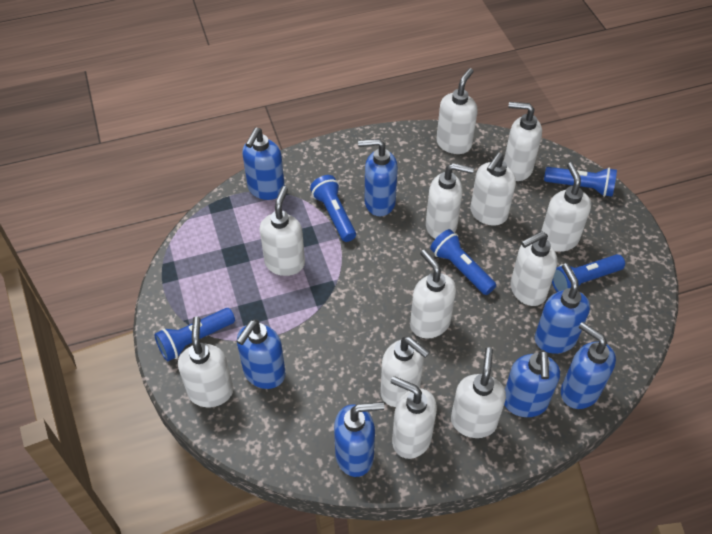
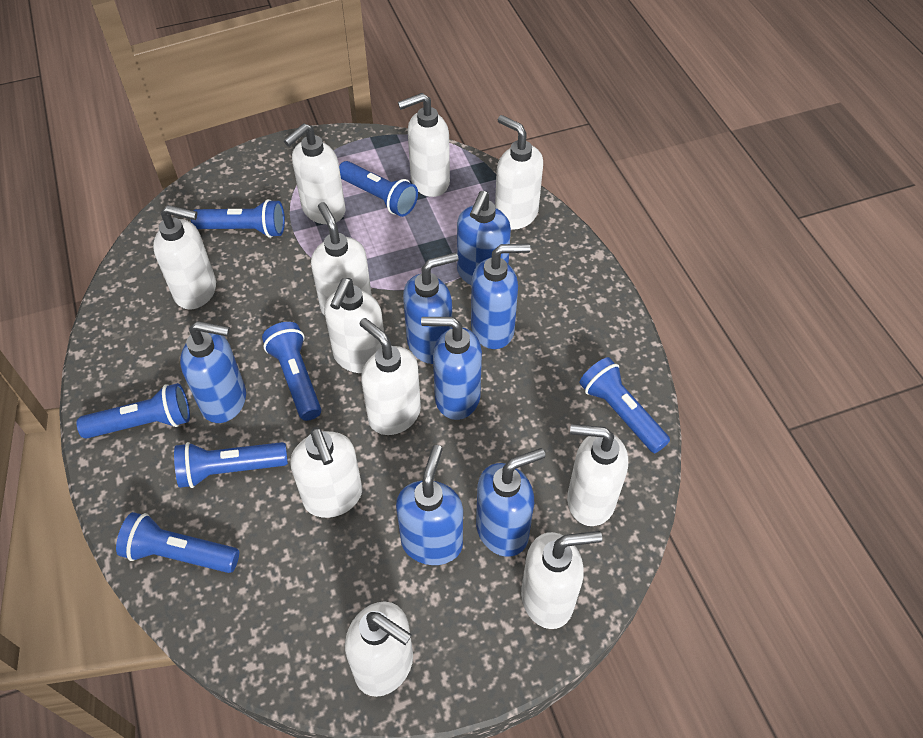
blue flashlight: [154,308,235,361] [310,175,356,242] [430,229,496,295] [544,167,617,197] [552,254,625,292] = 5 -> [76,383,190,439] [116,512,239,573] [174,442,288,488] [191,199,285,238] [262,322,321,421] [339,161,418,217] [579,357,670,453] = 7
white soap dispenser: [178,316,234,407] [260,186,305,276] [381,337,430,407] [391,376,437,459] [410,249,456,338] [426,163,474,239] [436,68,478,154] [451,347,506,438] [470,153,516,226] [504,102,542,181] [510,231,558,306] [541,162,591,252] = 12 -> [153,205,216,309] [284,123,346,224] [290,427,362,518] [311,202,372,316] [324,278,384,373] [345,602,413,697] [359,318,421,435] [398,93,450,197] [495,115,543,230] [521,531,602,629] [567,424,628,526] = 11

